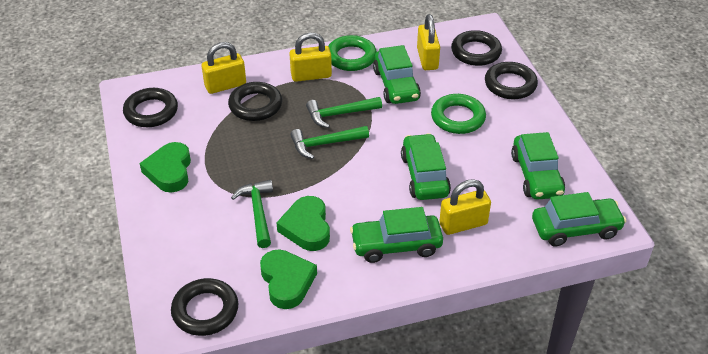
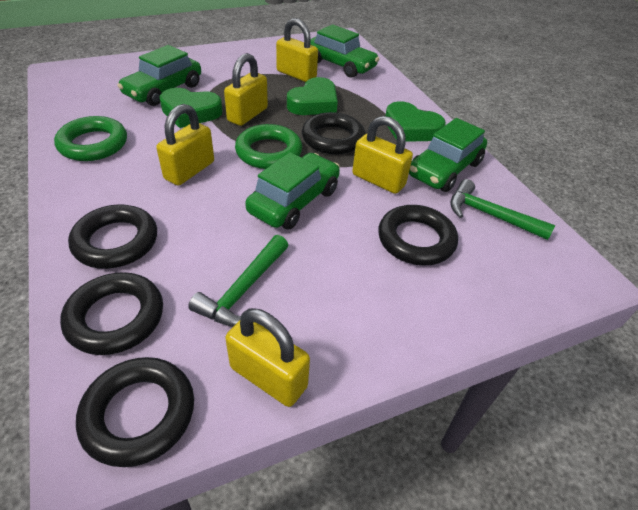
green car: [350,207,443,263] [373,45,421,104] [401,133,451,200] [511,132,565,200] [532,192,627,246] = 5 -> [117,45,201,106] [245,152,340,229] [310,24,379,78] [409,118,487,192] = 4
green hammer: [231,180,273,248] [290,126,369,159] [306,97,382,128] = 3 -> [188,235,289,327] [450,179,555,240] = 2
yellow padlock: [202,42,246,94] [289,33,332,82] [417,14,440,70] [439,179,491,235] = 4 -> [156,104,214,186] [224,53,268,126] [225,308,310,407] [276,18,318,82] [352,116,413,194] = 5

